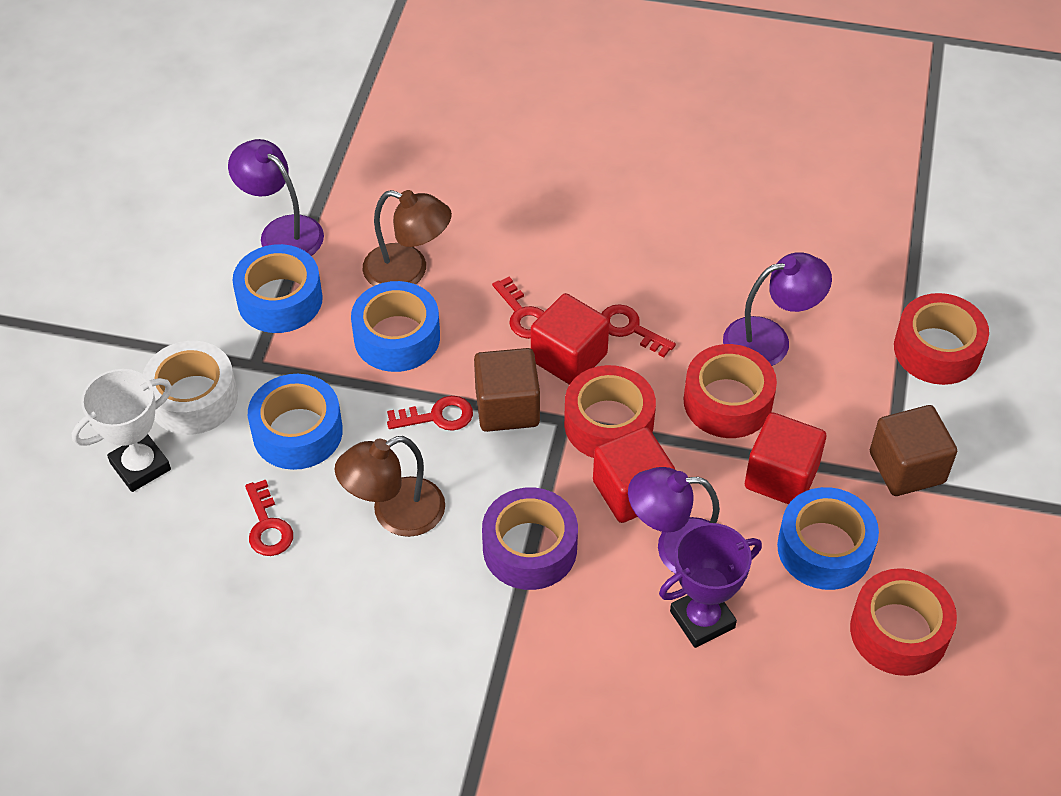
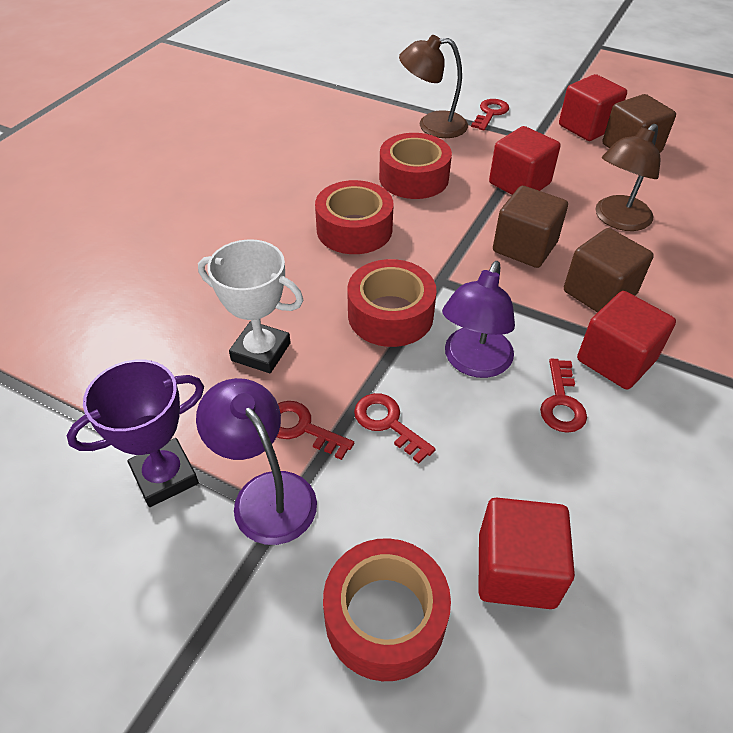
blue tape: [232,244,323,333] [248,374,343,470] [351,281,440,372] [777,487,879,590] = 4 -> none = 0
brown cube: [474,348,540,432] [870,405,957,496] = 2 -> [493,186,568,268] [564,228,654,313] [602,94,676,153] = 3
purple lamp: [228,139,324,256] [628,467,720,574] [723,252,832,366] = 3 -> [196,378,317,545] [442,261,515,378] = 2
purple tape: [482,487,578,590] = 1 -> none = 0
red cube: [531,293,609,385] [593,427,675,523] [745,412,826,504] = 3 -> [478,497,575,609] [489,126,560,195] [559,74,627,141] [577,291,676,389] = 4
white tape: [143,341,238,435] = 1 -> none = 0

